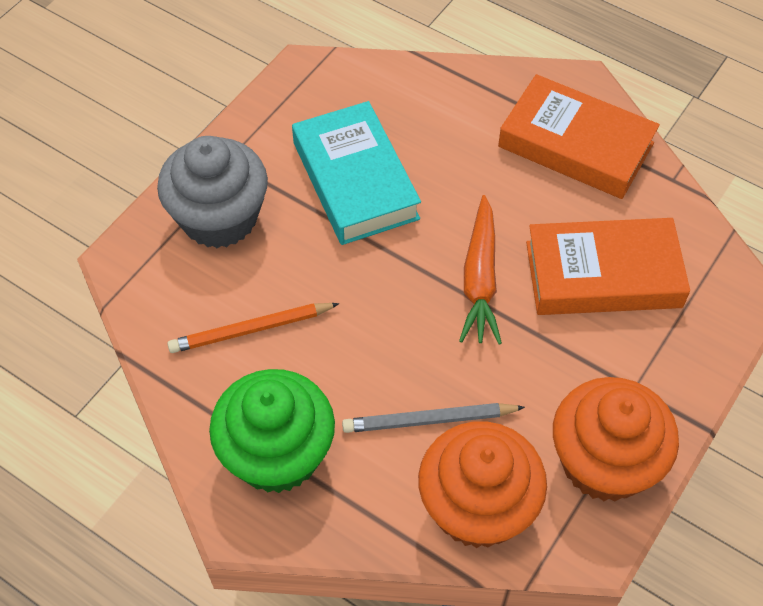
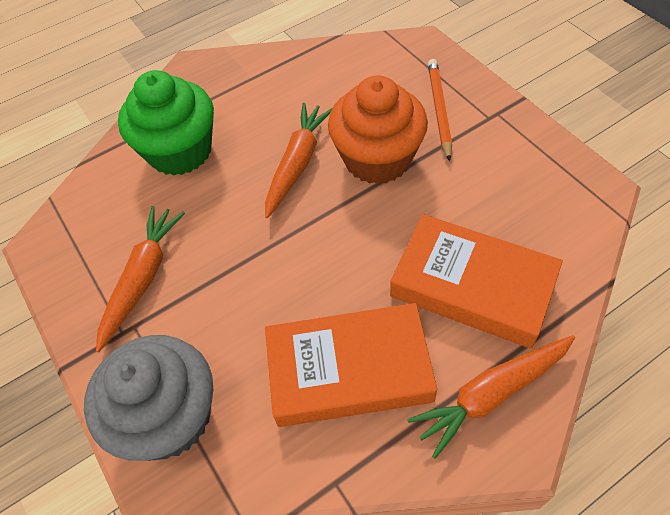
grey pencil: [342,403,525,433] = 1 -> none = 0
orange carrot: [459,195,502,345] = 1 -> [96,206,185,352] [265,103,332,218] [407,335,575,459] = 3
orange cupcake: [418,421,547,548] [553,377,679,501] = 2 -> [328,75,428,184] = 1
turquoise book: [292,101,421,245] = 1 -> none = 0

